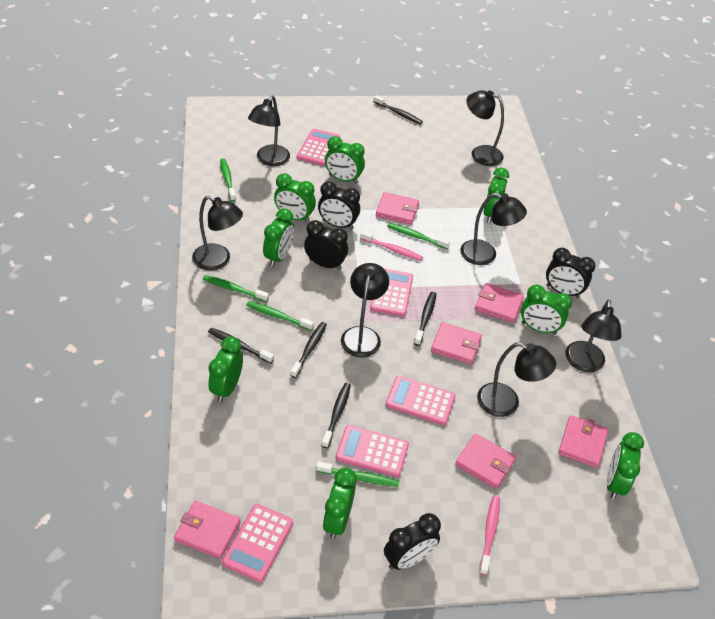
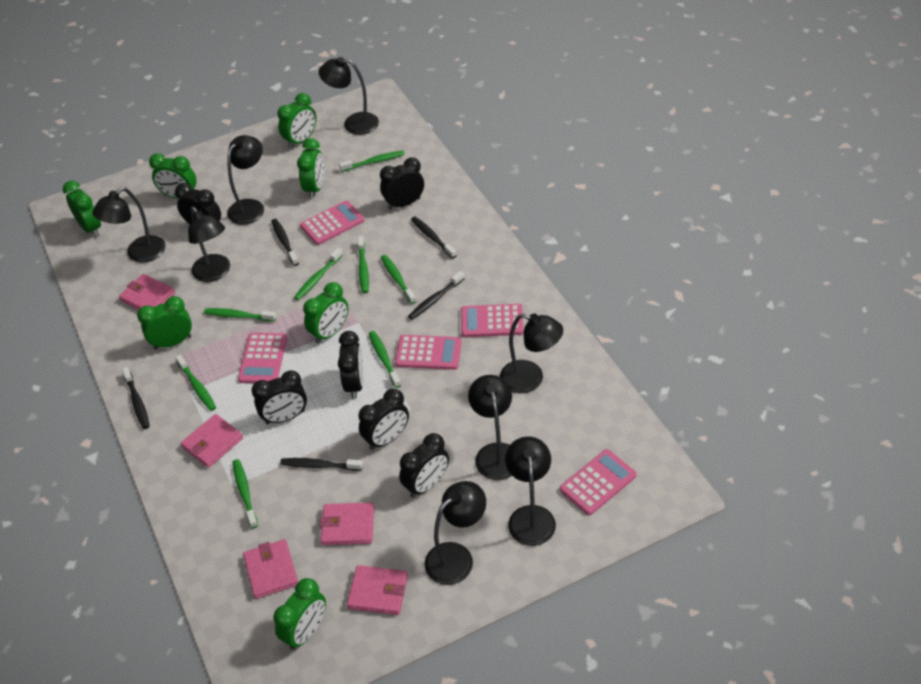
black clock: [304,220,348,270] [318,181,360,230] [384,513,441,570] [546,248,596,298] = 4 -> [175,183,221,224] [252,370,307,424] [338,331,364,399] [358,389,409,450] [380,158,424,210] [399,433,449,498] = 6
black lamp: [192,196,243,270] [248,95,290,166] [341,263,389,358] [460,193,527,265] [466,90,504,166] [477,342,556,417] [566,299,622,372] = 7 -> [92,187,166,262] [188,206,230,282] [227,135,264,225] [319,57,379,135] [425,481,486,585] [468,375,512,480] [500,313,563,393] [505,436,556,546] = 8
green clock: [208,336,243,402] [263,208,294,267] [274,173,316,223] [323,468,356,539] [325,136,365,184] [483,168,509,223] [521,284,572,335] [607,432,644,500] = 8 -> [63,181,101,237] [137,296,192,350] [149,153,196,199] [273,578,326,650] [277,93,316,149] [297,138,324,199] [303,282,348,344] = 7
green toothbrush: [203,275,269,302] [220,158,236,202] [246,301,314,331] [316,461,399,487] [387,223,450,249] = 5 -> [175,355,216,411] [204,308,276,322] [232,459,258,529] [294,248,343,300] [339,151,405,172] [357,236,369,294] [369,331,401,388] [381,255,416,304] = 8
pink toothbrush: [360,231,423,261] [479,495,500,575] = 2 -> none = 0
pink wallet: [174,501,241,559] [376,192,419,225] [431,322,482,365] [455,434,516,489] [475,283,524,323] [558,415,608,468] = 6 -> [119,274,175,310] [181,414,243,468] [243,539,298,599] [320,503,374,545] [347,565,408,615] = 5

